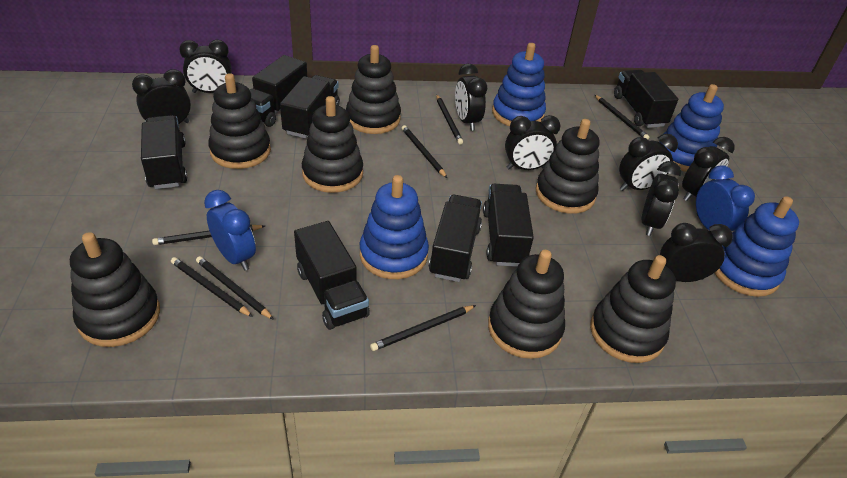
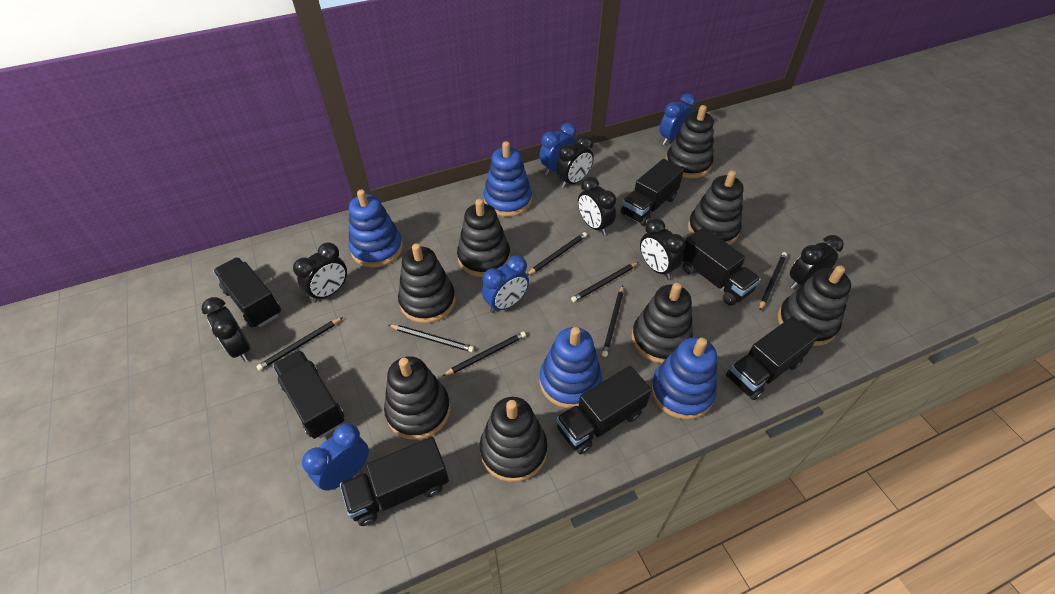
black clock: [132,69,191,124] [179,40,232,93] [455,64,487,131] [505,115,561,170] [619,134,678,191] [642,161,681,236] [660,223,733,282] [682,137,735,201] = 8 -> [201,297,251,362] [293,242,347,303] [556,135,594,188] [578,177,616,235] [640,218,685,279] [790,235,844,289] = 6
black stacking toy: [70,232,160,347] [208,73,271,169] [302,96,363,193] [346,45,401,134] [488,250,565,359] [536,119,599,214] [590,255,676,363] = 7 -> [384,356,451,440] [398,243,456,323] [457,199,510,277] [480,397,547,482] [632,283,693,364] [666,105,714,178] [688,170,743,245] [778,265,851,346] = 8
blue clock: [204,190,256,271] [696,165,755,231] = 2 -> [302,423,369,491] [482,255,529,313] [539,123,576,175] [660,94,695,145] = 4

